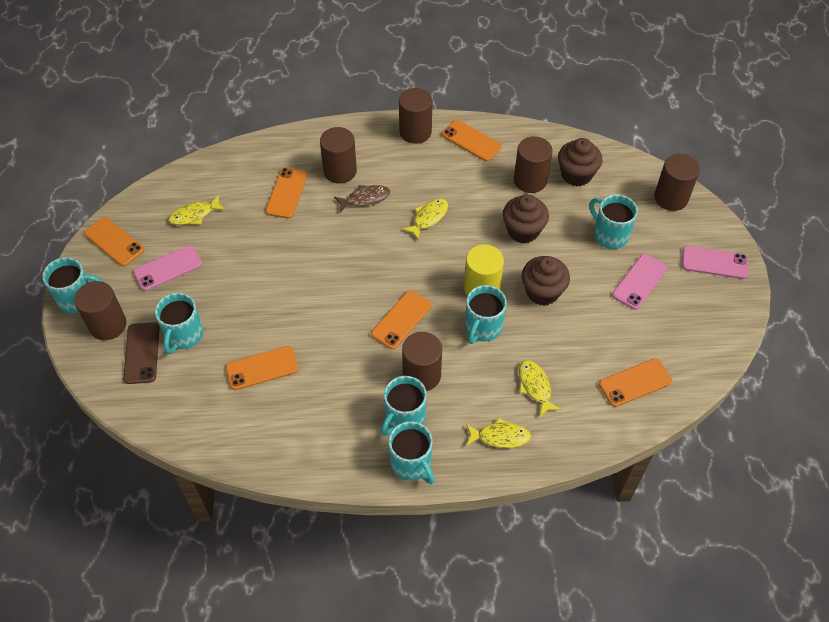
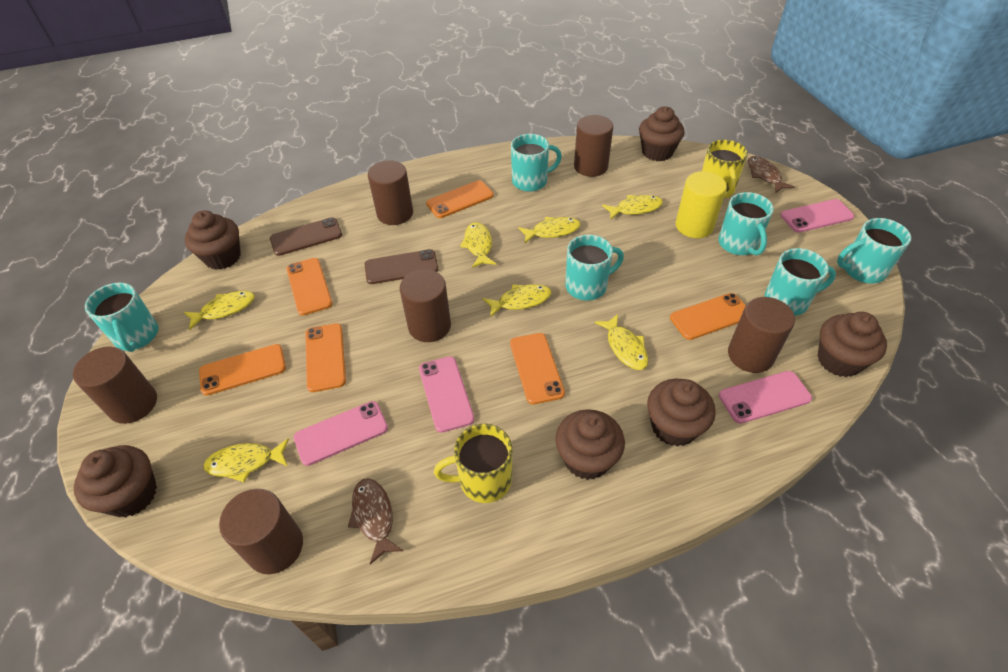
brown cupcake: [503,194,549,243] [522,256,570,305] [558,138,602,186] = 3 -> [74,445,157,517] [185,210,241,270] [555,409,625,480] [639,106,684,161] [647,379,716,447] [817,312,887,377] = 6
brown fish: [334,185,390,213] = 1 -> [348,478,403,564] [748,156,795,193] = 2
brown phone: [123,322,160,384] = 1 -> [270,217,342,256] [365,249,438,284] = 2
pink phone: [133,245,202,291] [612,254,667,310] [682,245,748,279] = 3 -> [294,401,388,466] [419,356,474,433] [719,371,812,424] [780,199,855,233] = 4
yellow fish: [169,195,226,225] [402,199,448,241] [466,417,531,448] [519,360,562,417] = 4 -> [184,291,255,330] [203,438,289,482] [460,222,496,268] [483,284,551,317] [518,217,581,243] [595,314,648,370] [602,195,663,219] = 7
yellow mug: none = 0 -> [434,424,512,503] [702,140,748,198] = 2

